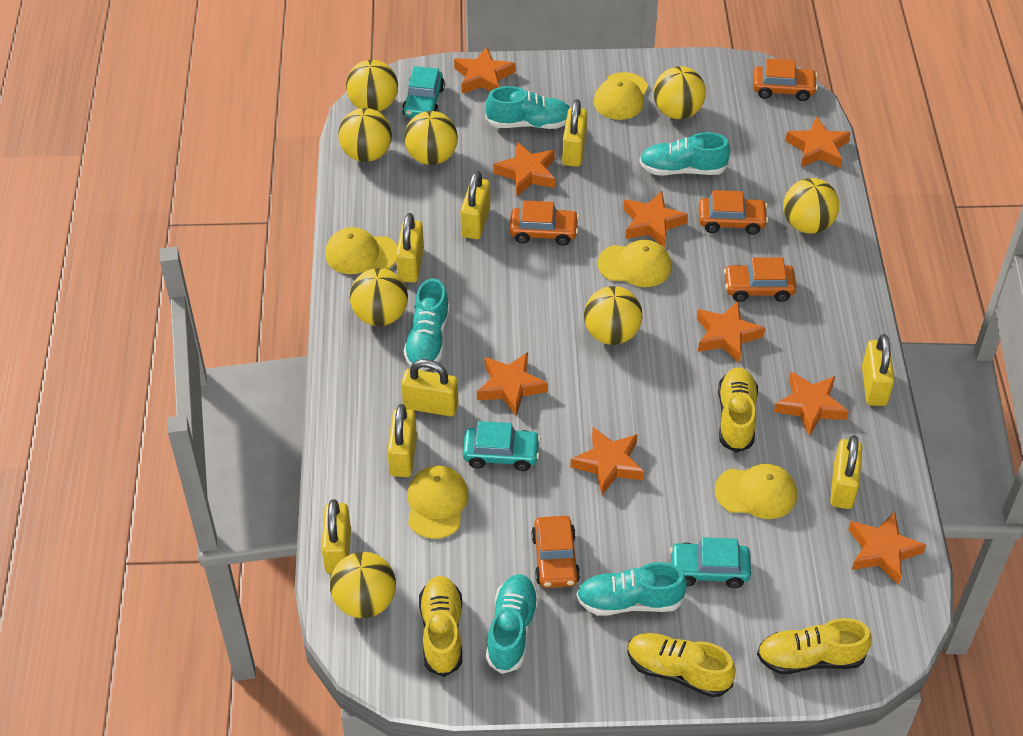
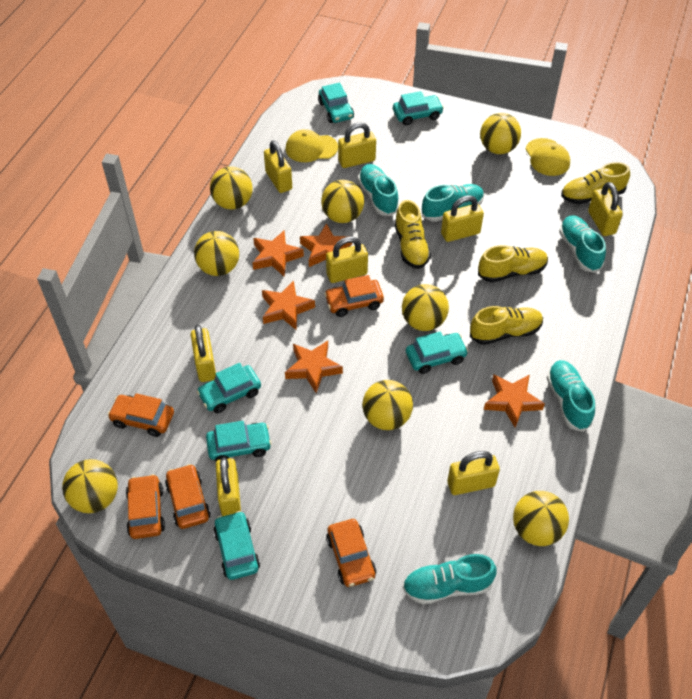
orange star: [454,47,515,93] [477,352,548,416] [493,142,555,196] [570,427,644,495] [623,191,688,248] [697,301,765,363] [774,372,849,437] [785,116,851,168] [848,511,926,585] = 9 -> [252,231,304,276] [262,280,315,331] [285,341,343,393] [300,223,352,267] [484,374,545,428] = 5
turquoise car: [402,66,445,117] [463,421,541,471] [670,537,751,588] = 3 -> [197,363,261,413] [206,421,272,461] [214,511,260,580] [318,83,354,123] [393,91,444,125] [406,332,468,374] = 6
yellow cap: [325,227,397,274] [408,466,468,539] [594,72,648,120] [598,240,672,287] [715,464,797,519] = 5 -> [286,129,338,162] [525,138,570,176] = 2

